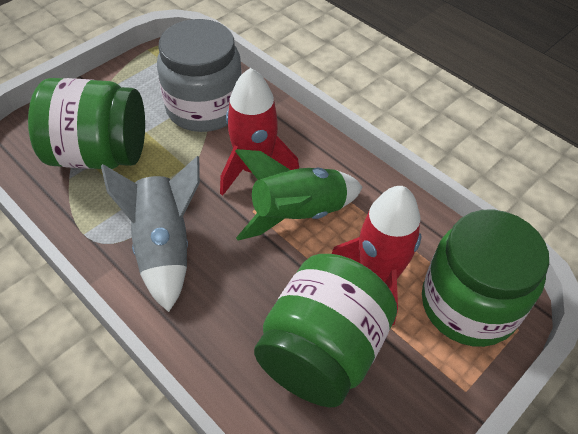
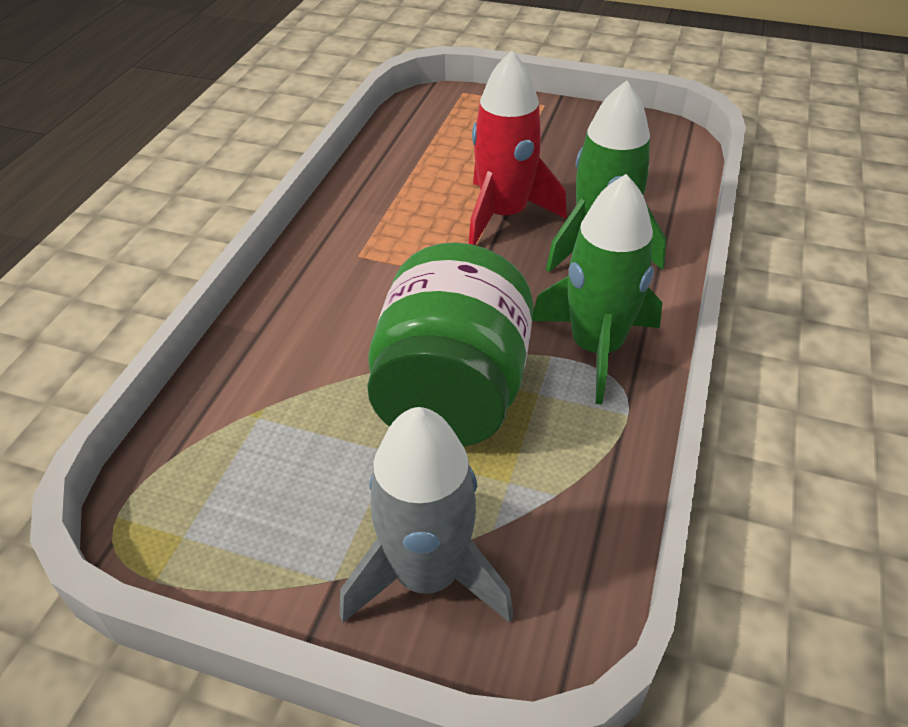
green jar: [28,78,145,169] [254,254,397,408] [422,210,549,347] = 3 -> [367,242,534,446] = 1
green rocket: [235,149,362,241] = 1 -> [532,174,662,404] [546,81,666,272] = 2
grey jar: [157,19,242,132] = 1 -> none = 0
red rocket: [220,68,299,196] [331,186,421,325] = 2 -> [468,50,567,245] = 1

